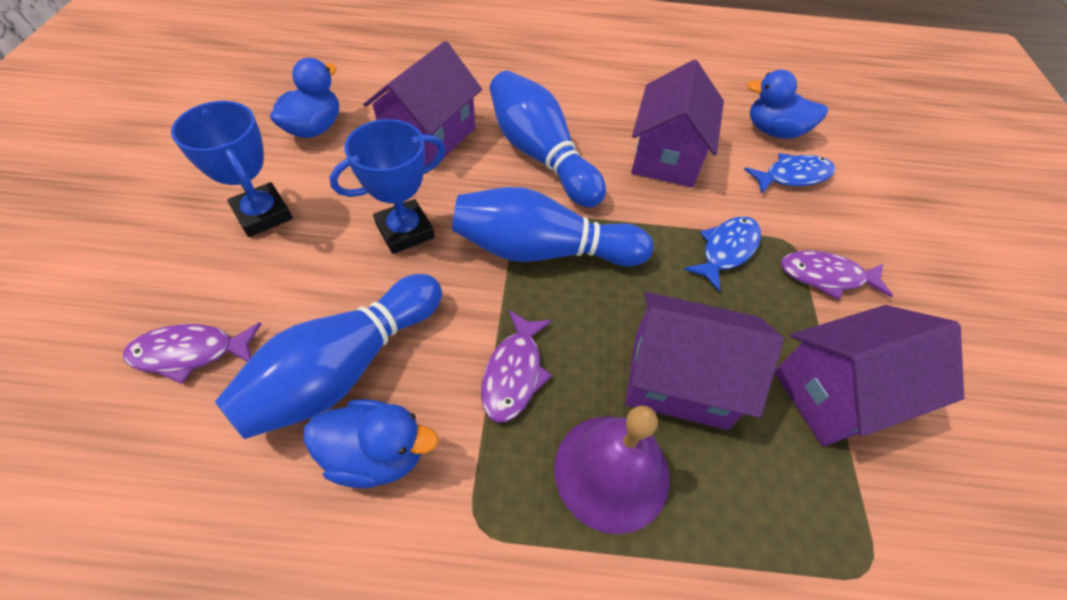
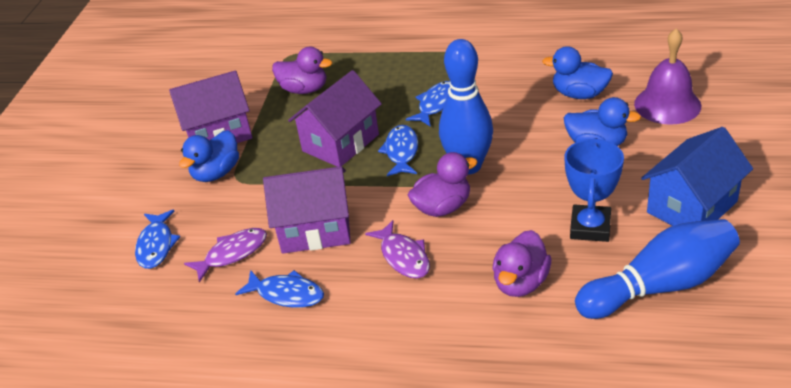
blue bowling pin: [215,274,442,439] [452,187,653,266] [490,71,606,208] = 3 -> [439,39,493,175] [575,219,740,319] = 2
blue fish: [684,216,761,292] [744,153,835,193] = 2 -> [135,210,180,269] [235,270,324,308] [378,125,418,176] [406,81,450,127] = 4
blue house: none = 0 -> [641,127,753,226] = 1
blue trophy: [171,101,293,237] [329,119,445,254] = 2 -> [564,138,624,242] = 1
purple duck: none = 0 -> [272,47,332,94] [408,152,477,217] [492,230,551,297] = 3
purple fish: [123,322,261,384] [481,310,552,423] [781,250,893,300] = 3 -> [184,228,267,282] [365,220,430,278] = 2
purple house: [363,41,482,165] [625,292,784,430] [631,60,724,187] [774,305,964,446] = 4 -> [169,71,252,143] [263,166,351,254] [288,70,382,167] = 3

